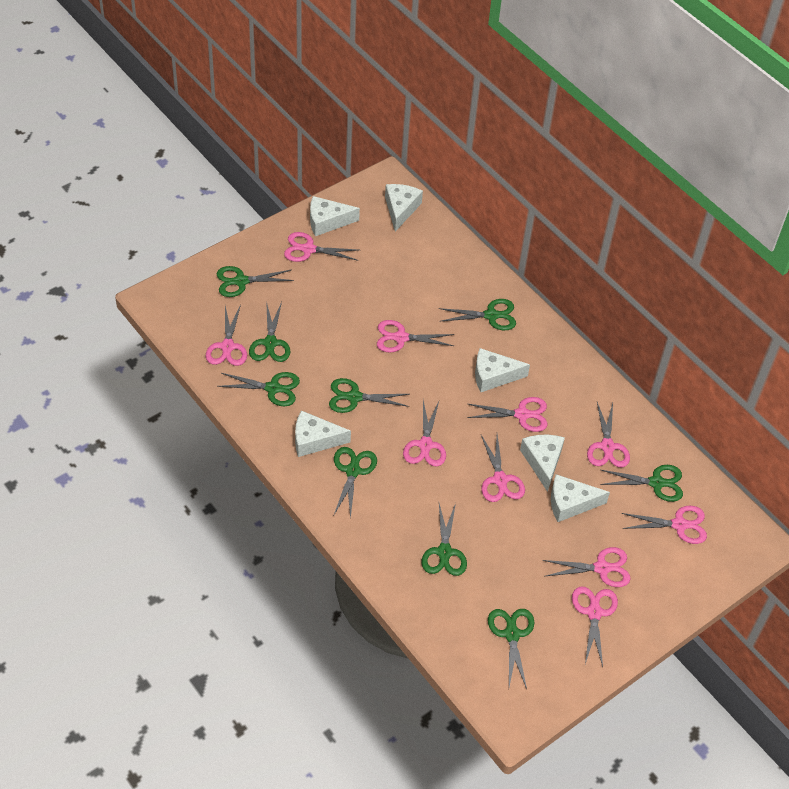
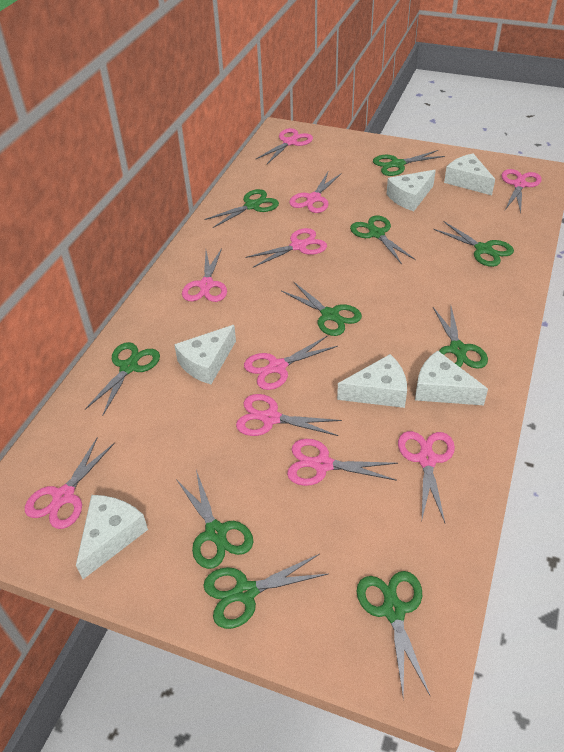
green scissors: [216,266,294,297] [217,372,300,406] [249,301,291,362] [329,378,409,413] [334,447,377,519] [422,503,467,576] [439,299,516,330] [488,609,535,689] [600,465,683,502] = 9 -> [85,342,160,416] [176,470,253,569] [203,554,328,629] [204,189,279,228] [281,281,362,336] [350,215,416,264] [356,571,431,699] [373,150,445,176] [433,221,514,267] [433,307,488,369] = 10

